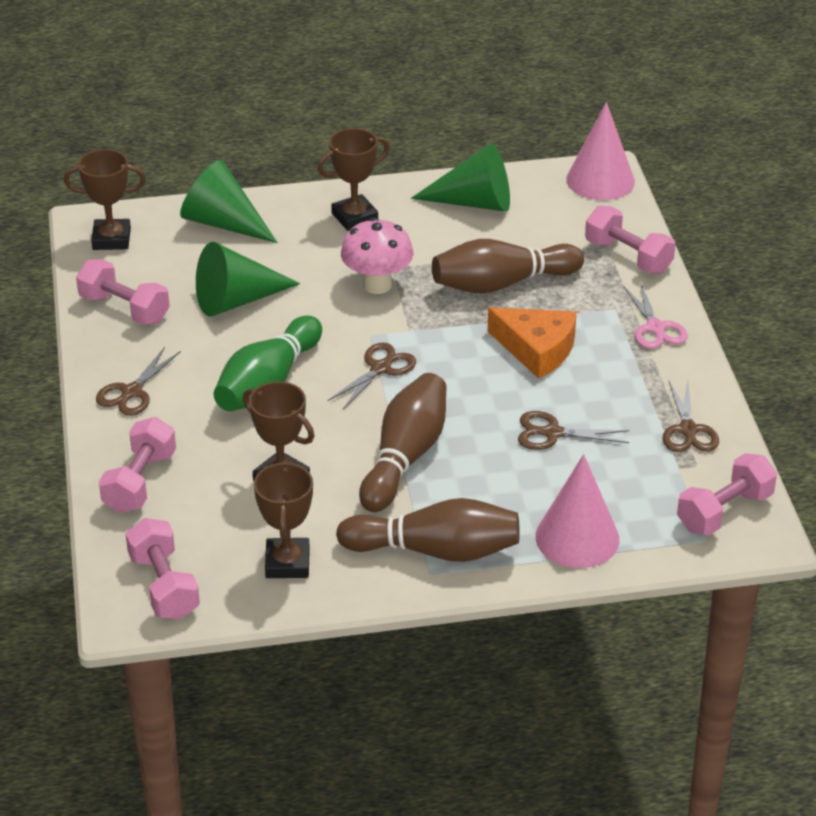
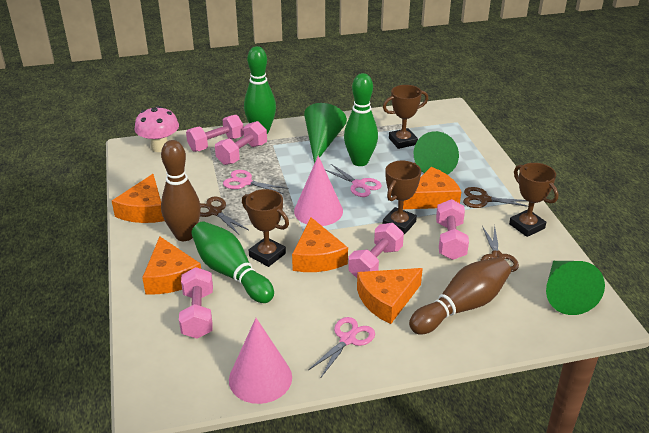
brown bowling pin: [336,498,520,562] [359,373,446,512] [432,239,584,294] = 3 -> [161,140,201,241] [409,257,511,335] = 2
brown scissors: [96,347,181,416] [328,343,416,409] [518,411,629,450] [663,380,719,452] = 4 -> [200,197,249,235] [463,187,528,208] [480,226,519,272] = 3
green bowling pin: [214,316,322,411] = 1 -> [191,221,274,303] [244,46,276,134] [344,73,378,166] = 3
orange cheese: [488,307,577,379] = 1 -> [112,174,164,223] [142,236,201,294] [292,217,348,272] [357,268,423,324] [403,167,461,209] = 5
pink scissors: [623,282,688,349] = 1 -> [223,170,289,194] [308,317,375,377] [325,164,382,197] = 3

